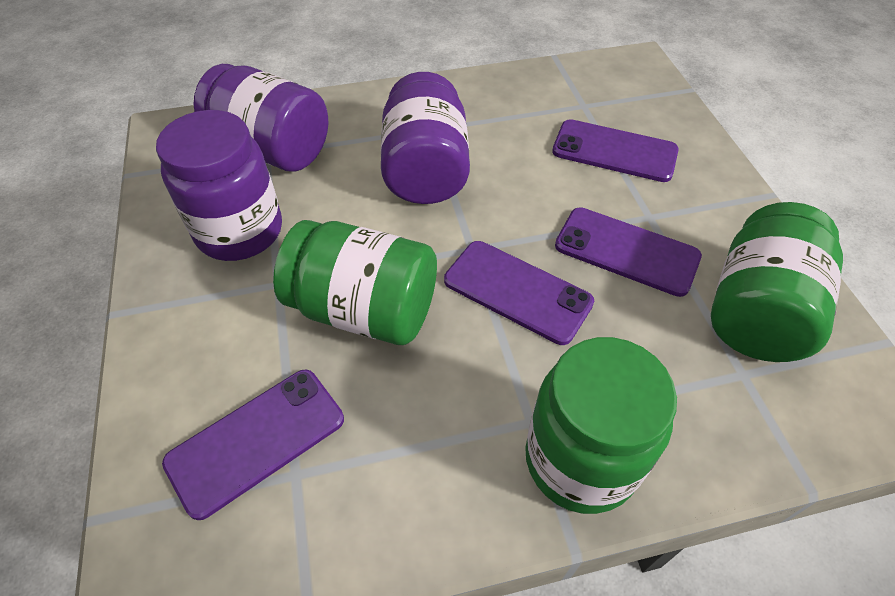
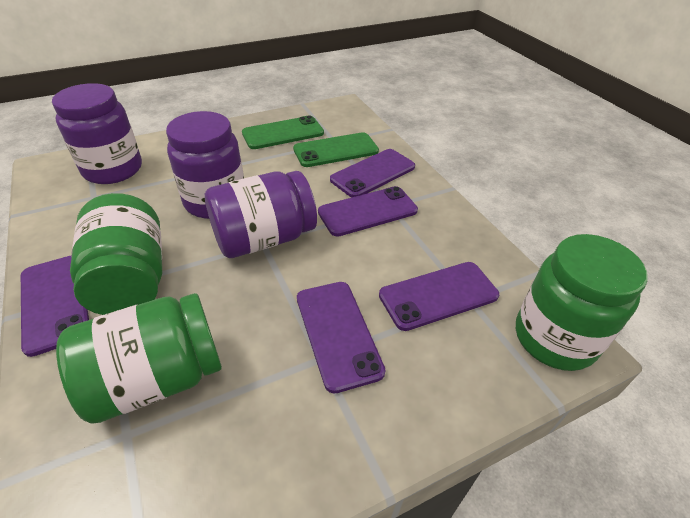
green phone: none = 0 -> [242,115,324,149] [293,132,379,167] = 2
purple phone: [162,369,344,520] [444,241,594,345] [552,119,679,182] [555,207,702,297] = 4 -> [21,256,89,357] [297,282,386,394] [318,186,418,237] [330,149,415,197] [379,262,499,331] = 5

